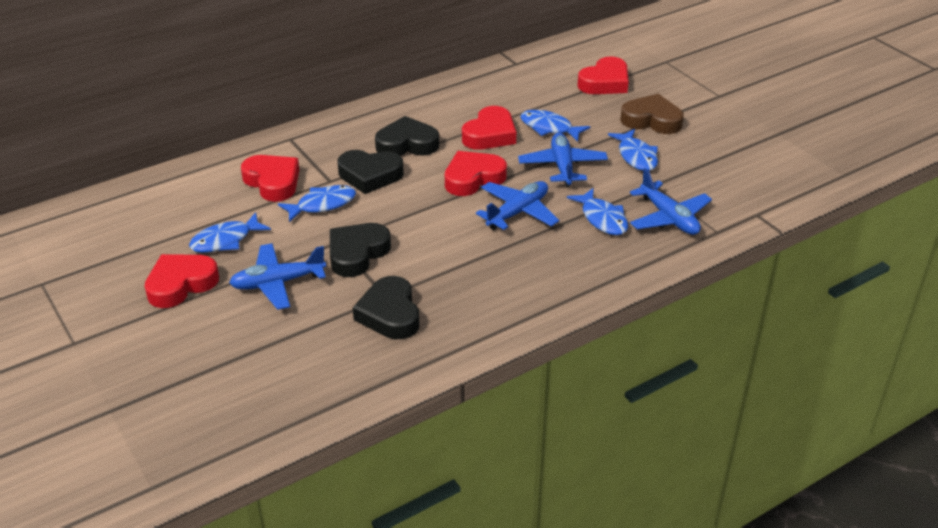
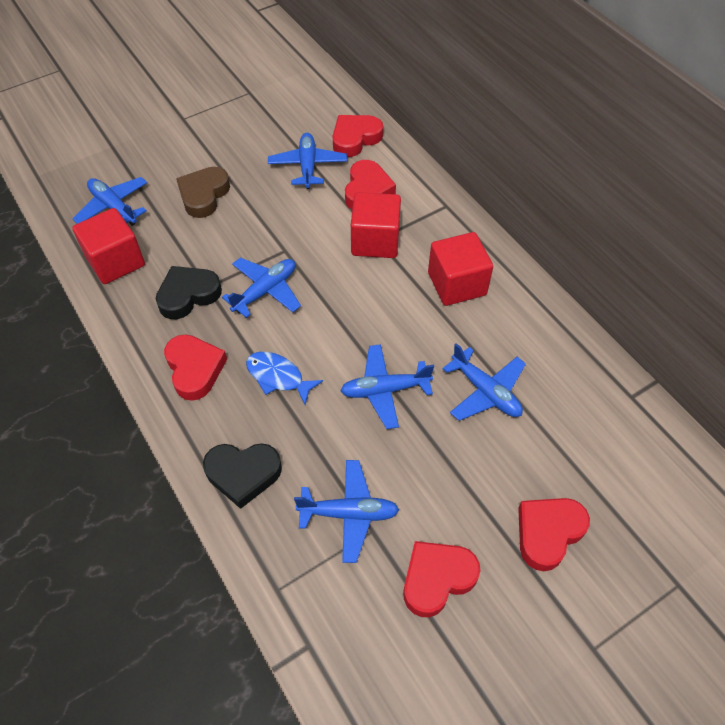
black heart: [330,223,391,277] [337,150,404,194] [353,276,419,339] [375,116,439,156] = 4 -> [156,266,222,319] [203,443,282,509] = 2
blue fish: [189,212,271,253] [278,185,356,222] [520,110,590,142] [567,188,628,235] [608,129,658,171] = 5 -> [246,352,323,405] = 1
blue plane: [229,243,326,310] [476,181,559,230] [518,133,608,188] [630,168,712,235] = 4 -> [72,177,147,226] [222,258,301,318] [268,133,347,189] [294,460,399,563] [340,344,434,429] [442,343,526,421] = 6
red cube: none = 0 -> [72,208,145,284] [351,192,401,258] [428,232,493,306] = 3

